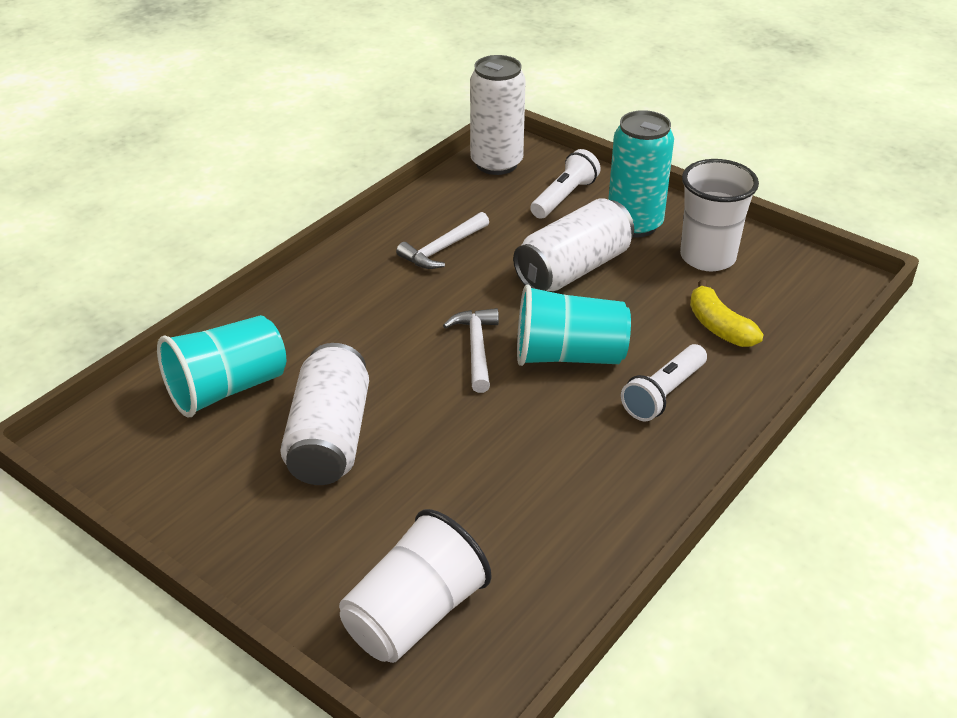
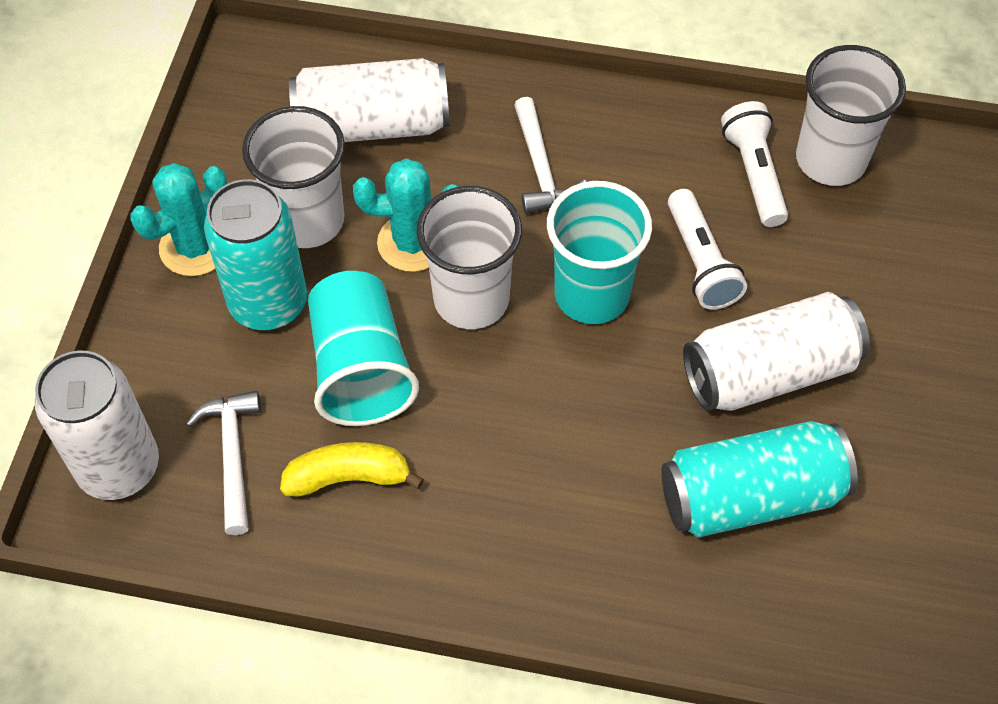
turquoise cactus: none = 0 -> [130,163,227,276] [353,159,458,272] = 2
turquoise can: [608,110,674,237] = 1 -> [204,179,307,330] [661,421,858,537] = 2
white cup: [339,509,492,663] [680,159,759,271] = 2 -> [242,106,345,248] [416,186,522,329] [796,45,906,186] = 3

